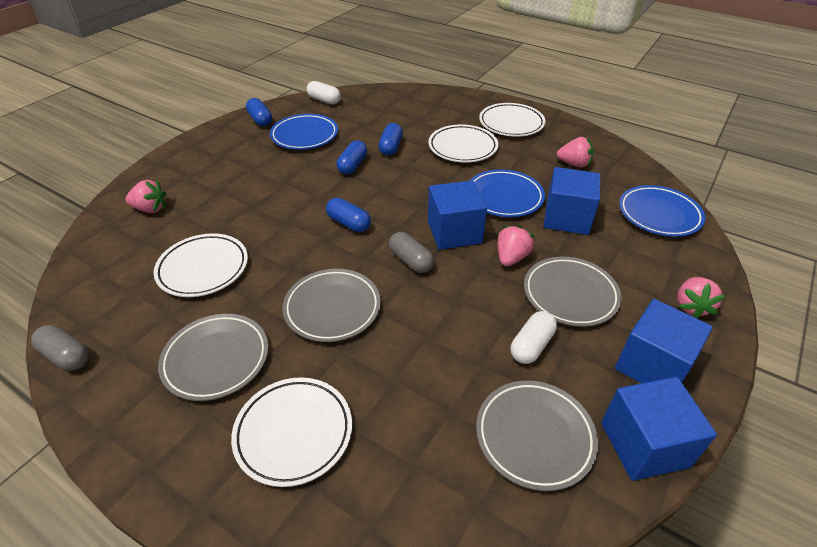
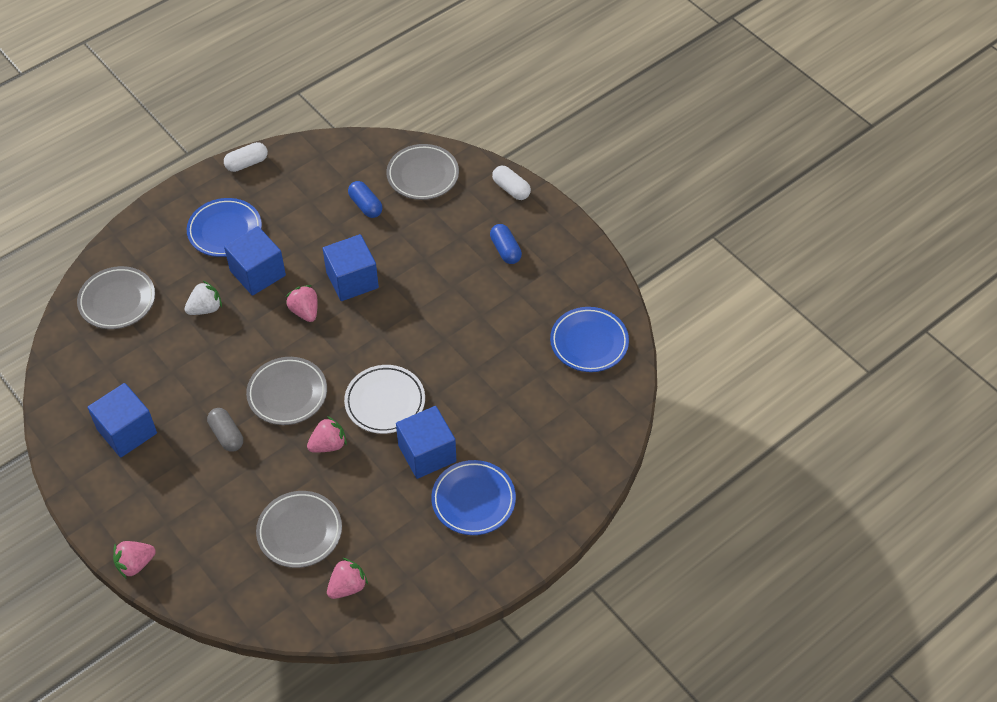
blue capsule: [246,98,272,126] [326,198,371,232] [337,140,367,175] [379,123,403,156] = 4 -> [348,181,383,218] [490,224,522,264] = 2
grey capsule: [31,325,89,371] [389,232,434,273] = 2 -> [207,408,243,452] = 1
white plate: [153,233,248,297] [231,377,352,487] [428,124,498,163] [479,103,546,137] = 4 -> [344,365,425,434] = 1
white strawberry: none = 0 -> [185,281,222,315] = 1

